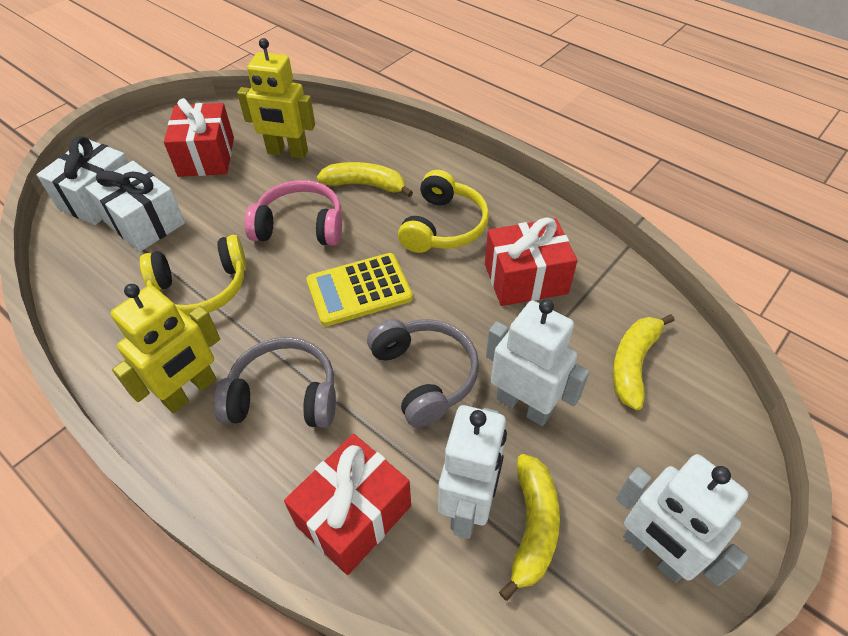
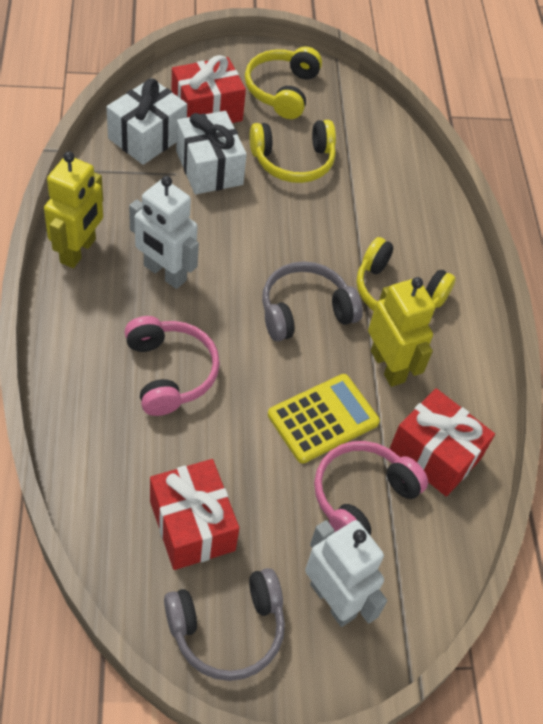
pink headphones: [244,180,342,246] = 1 -> [124,316,220,416] [314,441,428,536] = 2
white robot: [438,405,507,539] [486,299,589,426] [616,454,749,586] = 3 -> [129,176,199,289] [305,520,387,627] = 2
yellow banana: [317,162,413,197] [499,454,560,601] [613,314,675,410] = 3 -> none = 0
yellow headphones: [140,235,247,317] [398,170,489,253] = 2 -> [245,47,322,119] [250,120,336,183] [357,237,456,311] = 3

